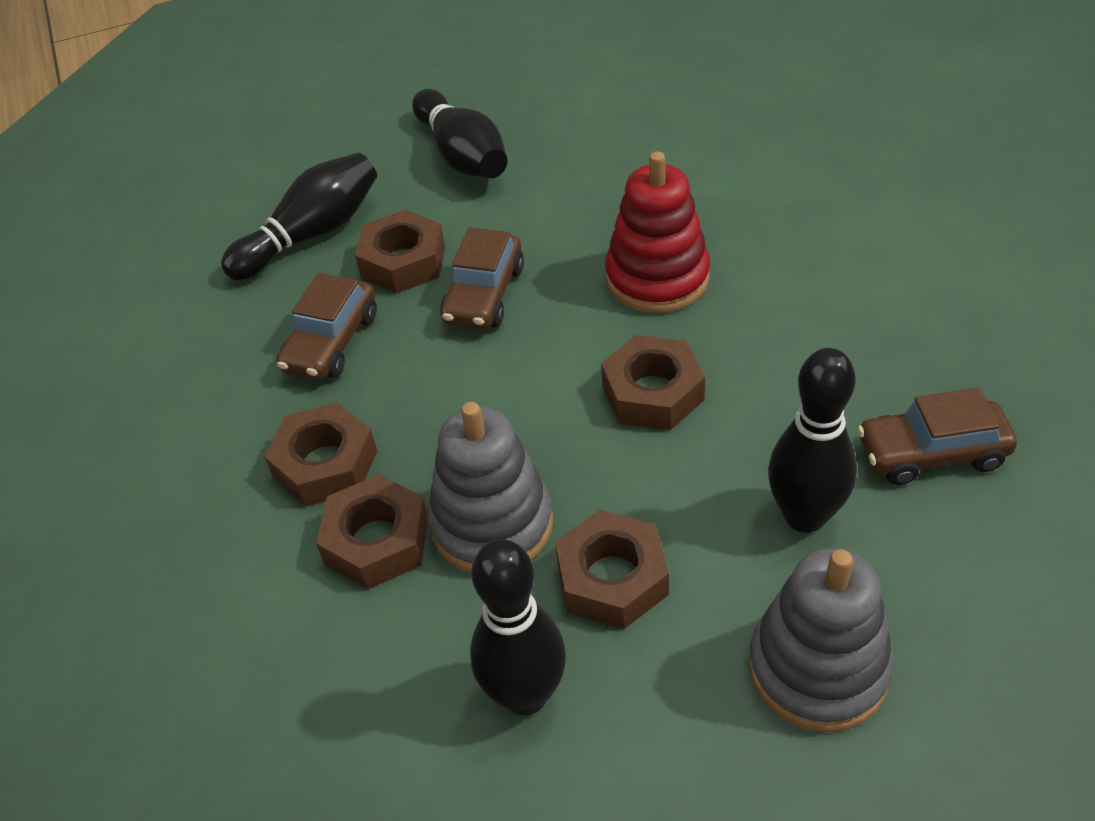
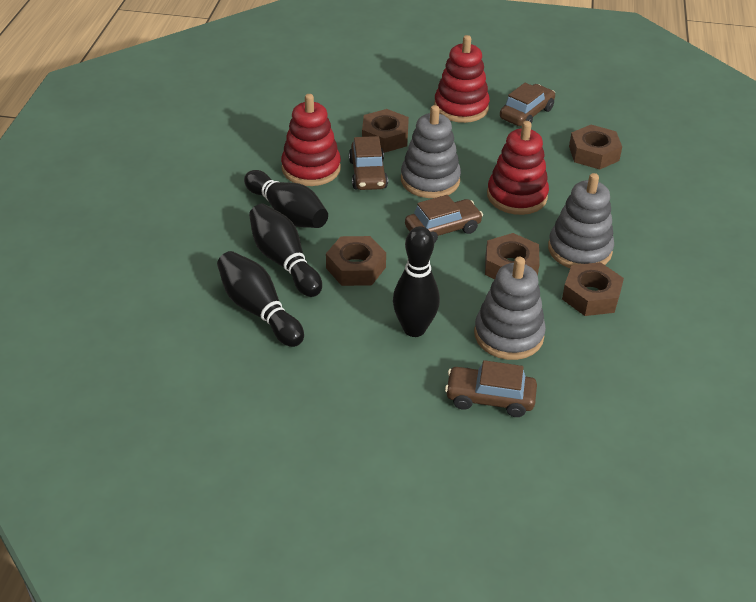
brown car: [277,273,377,380] [440,227,524,329] [857,388,1017,485] = 3 -> [349,136,388,190] [405,195,483,243] [445,360,537,417] [500,83,555,126] = 4
grey stacking toy: [427,402,553,573] [749,548,894,732] = 2 -> [401,105,461,198] [474,257,546,360] [548,173,614,268] = 3
red stacking toy: [605,151,710,313] = 1 -> [281,94,341,186] [434,35,490,123] [487,121,549,215] = 3

